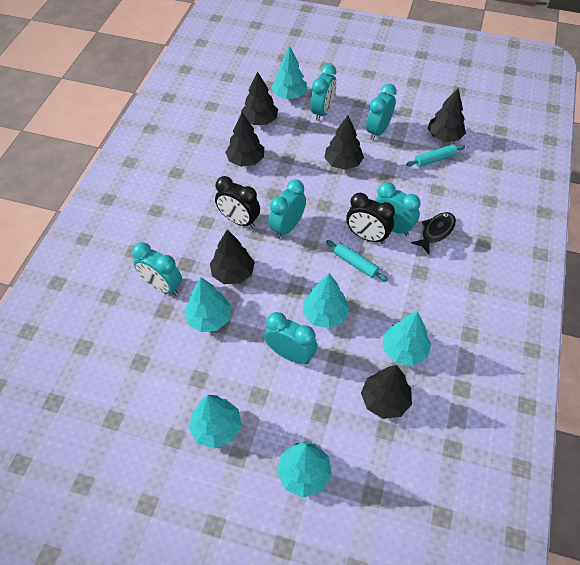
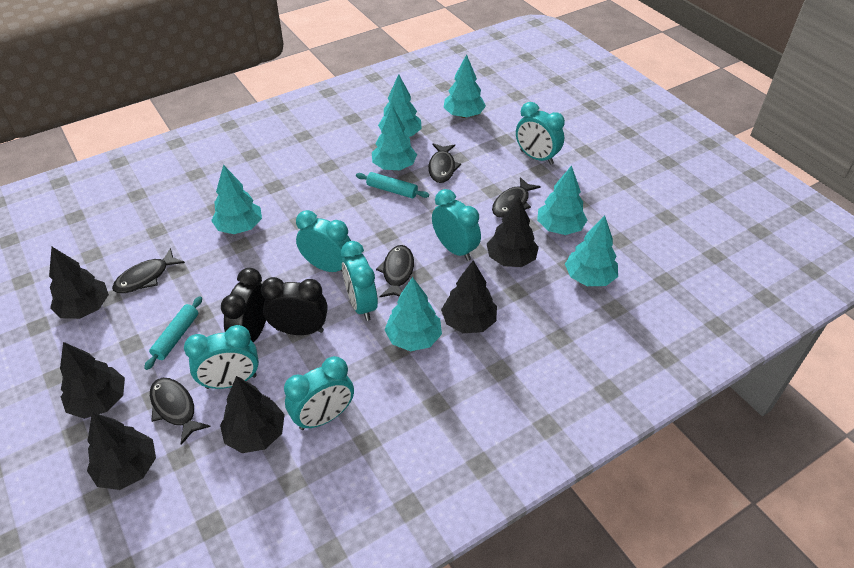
black fish: [411,212,456,254] = 1 -> [112,248,185,293] [150,378,211,445] [376,245,414,297] [428,144,461,183] [492,177,541,218] = 5
turquoise tree: [184,277,232,332] [189,395,242,449] [271,46,307,99] [277,442,332,498] [303,273,350,329] [383,311,431,366] = 6 -> [211,165,262,234] [372,105,417,170] [378,74,422,137] [385,277,442,351] [443,54,486,118] [537,165,587,235] [565,215,618,286] = 7

